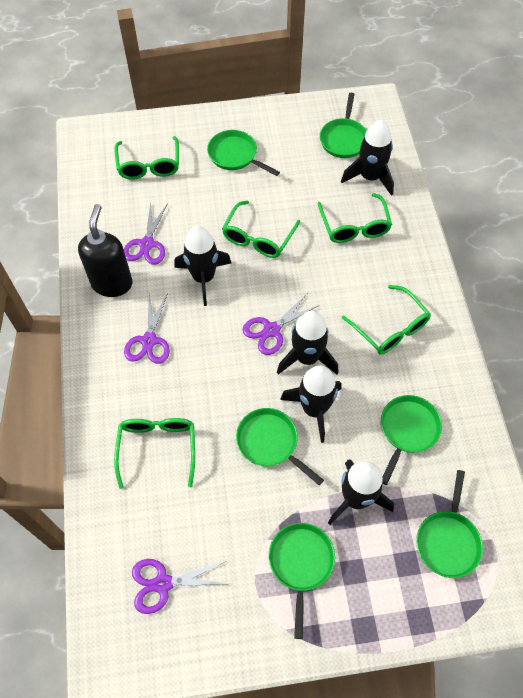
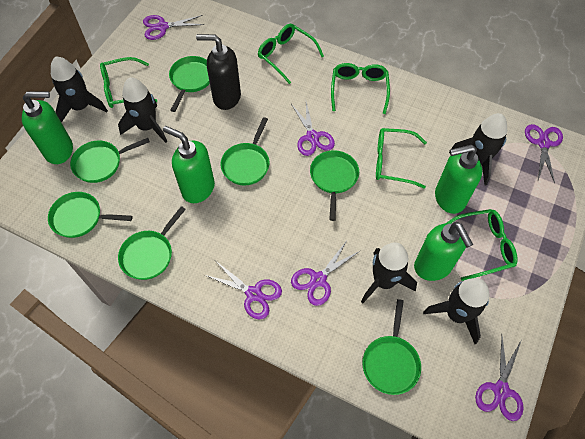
green pan: [207,130,280,176] [236,408,324,485] [268,523,335,639] [320,93,367,158] [381,395,442,485] [416,470,483,578] = 6 -> [48,192,133,238] [70,138,150,183] [118,206,186,280] [169,56,210,112] [221,117,270,185] [310,150,359,221] [362,299,421,395] = 7
green soap dispenser: none = 0 -> [22,91,73,164] [163,126,215,203] [414,222,473,281] [435,145,482,214] = 4
purple scissors: [124,202,168,265] [124,293,170,364] [132,559,228,614] [242,294,320,355] = 4 -> [143,15,204,40] [205,261,282,319] [291,102,335,156] [291,242,360,306] [475,337,524,421] [525,124,563,183] = 6

